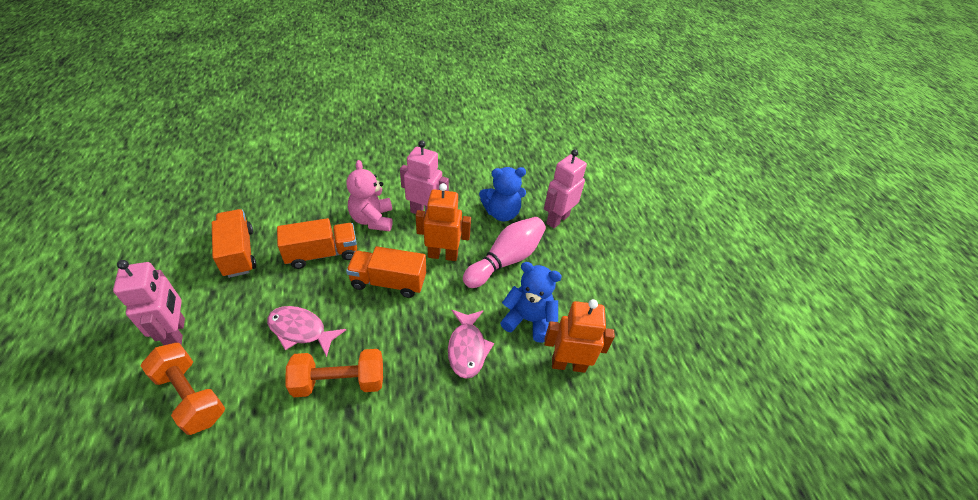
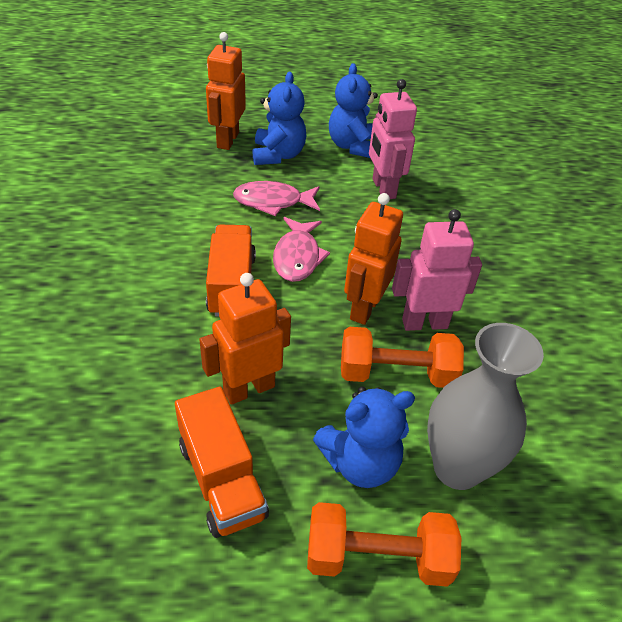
blue teddy bear: [479,167,526,221] [500,262,562,343] = 2 -> [253,72,306,165] [313,386,415,488] [329,63,378,158] = 3
grey vase: none = 0 -> [427,323,544,490] = 1
orange robot: [416,183,471,261] [544,299,615,373] = 2 -> [199,273,291,405] [206,32,246,150] [344,193,403,325] = 3
orange truck: [212,209,256,278] [277,218,357,269] [346,246,426,298] = 3 -> [175,387,269,538] [206,225,256,317] = 2
pink bowling pin: [463,217,546,288] = 1 -> none = 0
pink robot: [113,260,185,345] [400,140,449,215] [544,149,587,228] = 3 -> [369,79,417,199] [392,209,482,331] = 2
pink teddy bear: [346,160,392,232] = 1 -> none = 0

